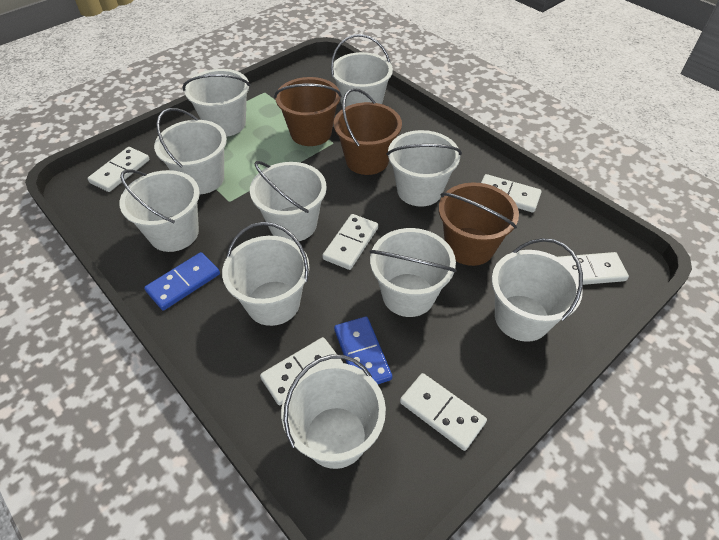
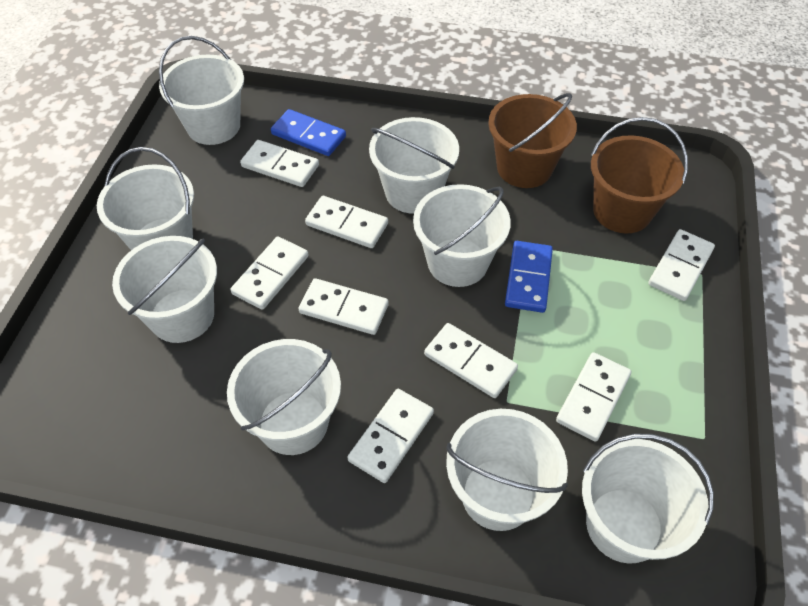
brown bucket: [274,77,342,146] [334,88,402,175] [439,182,519,266] = 3 -> [488,93,577,188] [591,117,688,233] = 2
white bucket: [120,169,200,252] [154,108,227,194] [182,69,250,137] [222,222,310,326] [250,161,327,241] [281,355,386,469] [331,34,393,107] [370,228,457,317] [387,130,462,207] [492,238,583,342] = 10 -> [97,147,194,250] [112,236,217,343] [159,36,244,145] [227,339,341,455] [369,117,459,214] [413,184,511,287] [446,409,568,531] [582,434,714,564] = 8
white domino: [87,147,150,192] [260,337,343,405] [322,214,378,270] [400,373,487,451] [481,174,542,213] [558,252,629,285] = 6 -> [231,237,308,310] [240,140,319,187] [299,278,389,335] [305,196,388,248] [347,389,434,483] [424,323,518,398] [556,352,631,442] [648,229,715,301] = 8

